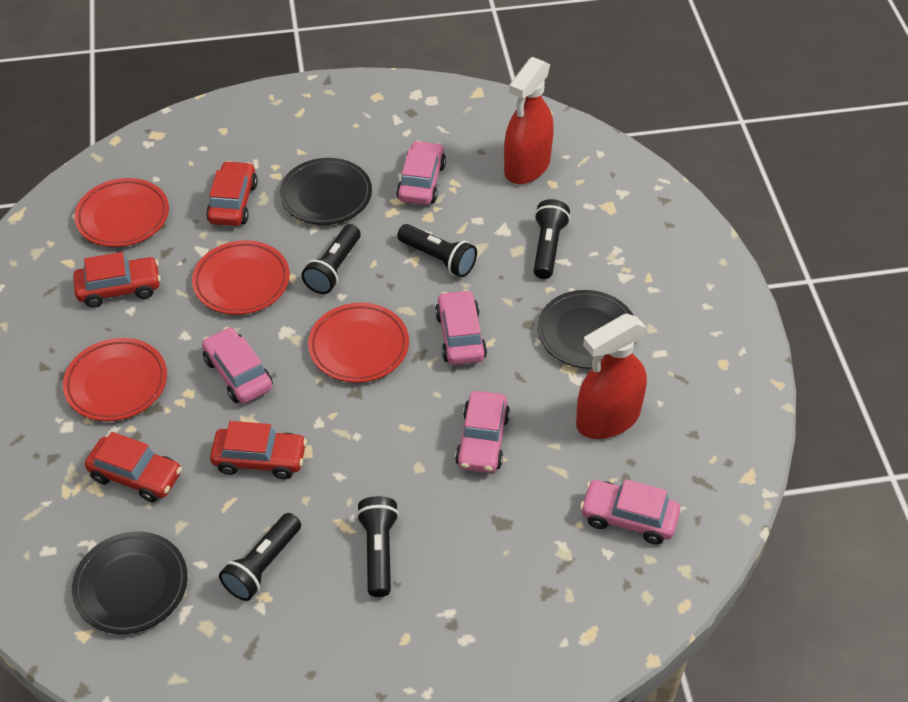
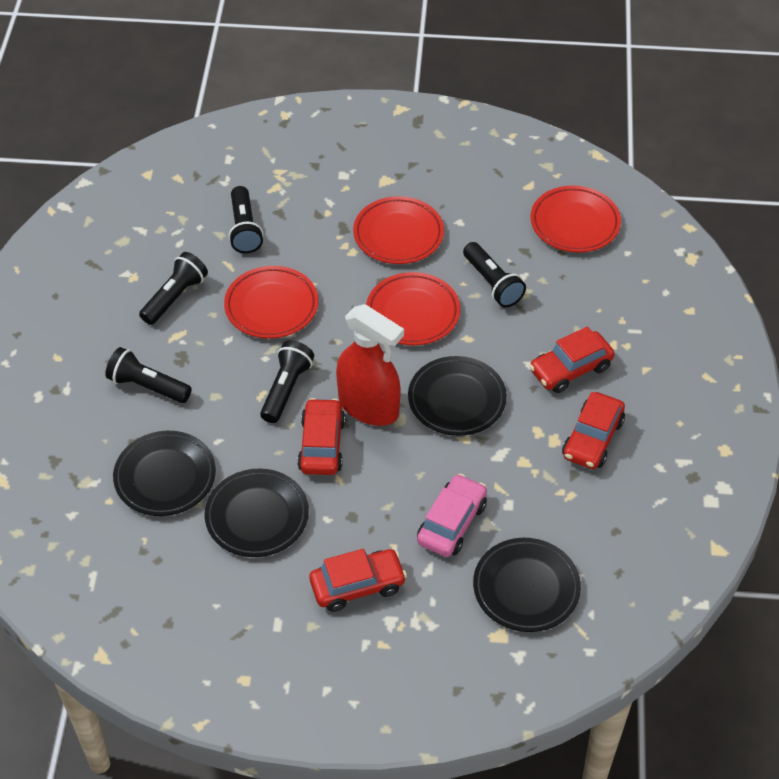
black plate: [72,532,188,634] [280,158,372,225] [538,290,636,369] = 3 -> [113,431,216,516] [205,469,309,557] [408,356,507,436] [473,538,581,632] = 4
pink car: [202,327,273,403] [396,140,446,205] [435,290,487,365] [455,391,510,473] [580,479,680,545] = 5 -> [417,474,487,557] = 1
red spray bottle: [504,57,554,184] [576,314,647,439] = 2 -> [336,304,404,426] = 1

